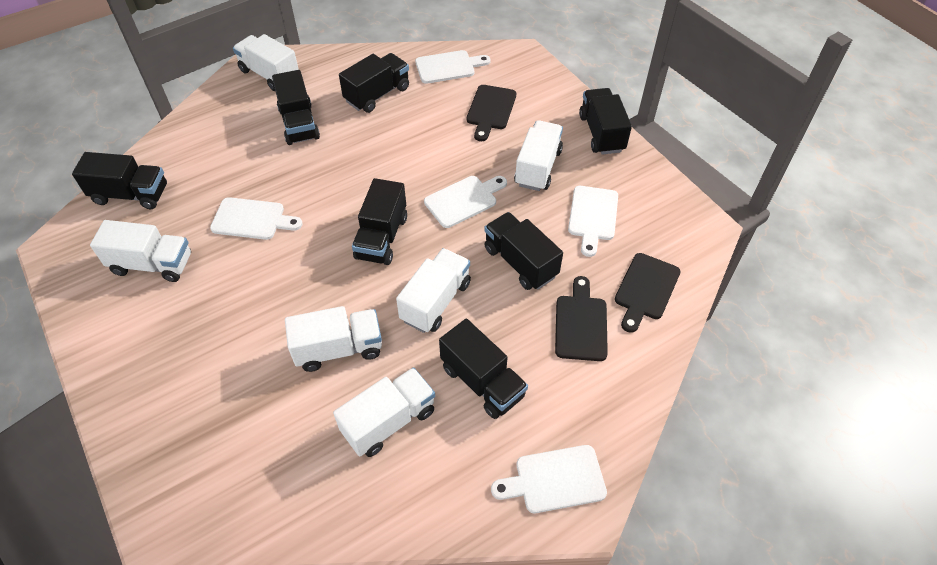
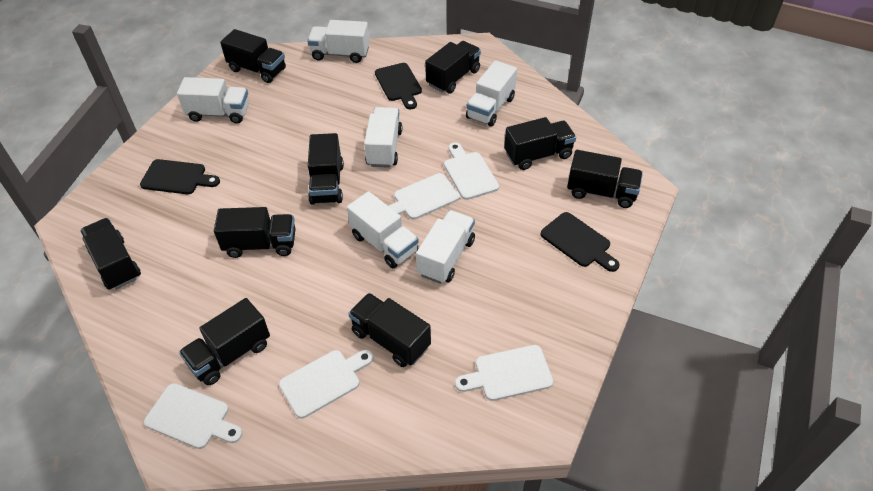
black truck: [72,152,167,209] [272,70,320,145] [339,53,409,113] [352,178,407,265] [439,319,528,419] [484,212,563,290] [579,88,632,155] = 7 -> [80,218,141,290] [179,298,270,385] [214,207,296,258] [220,29,286,83] [308,133,344,205] [348,293,431,367] [425,41,481,93] [504,117,576,170] [567,150,643,208] = 9

